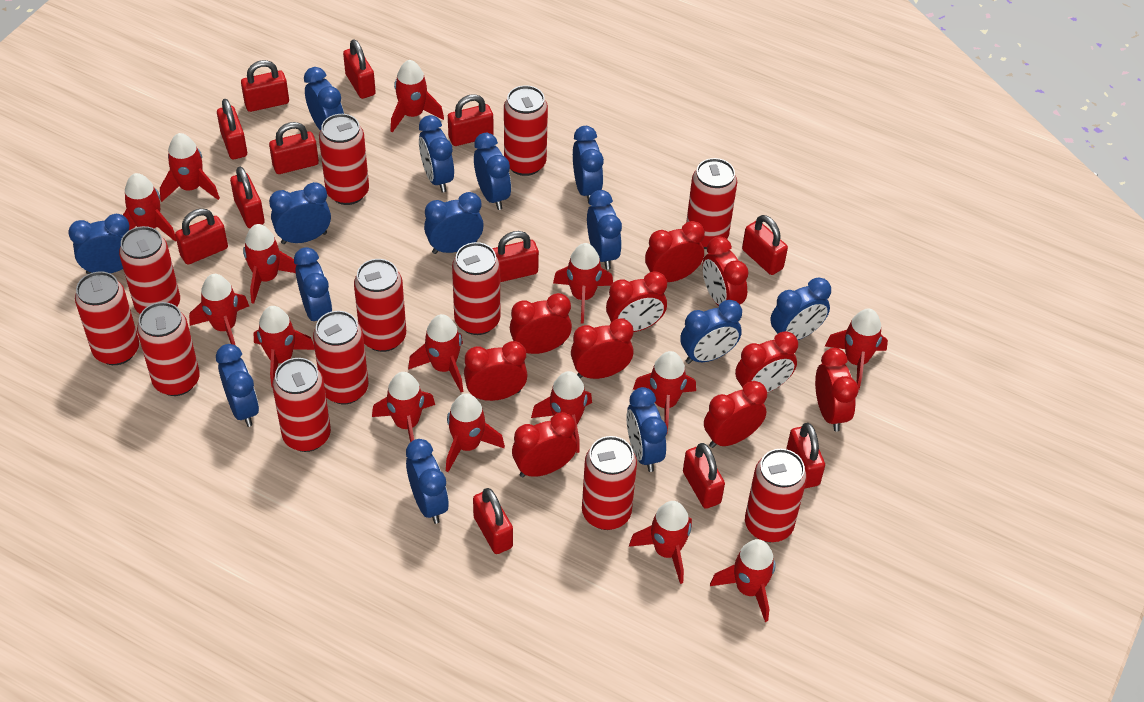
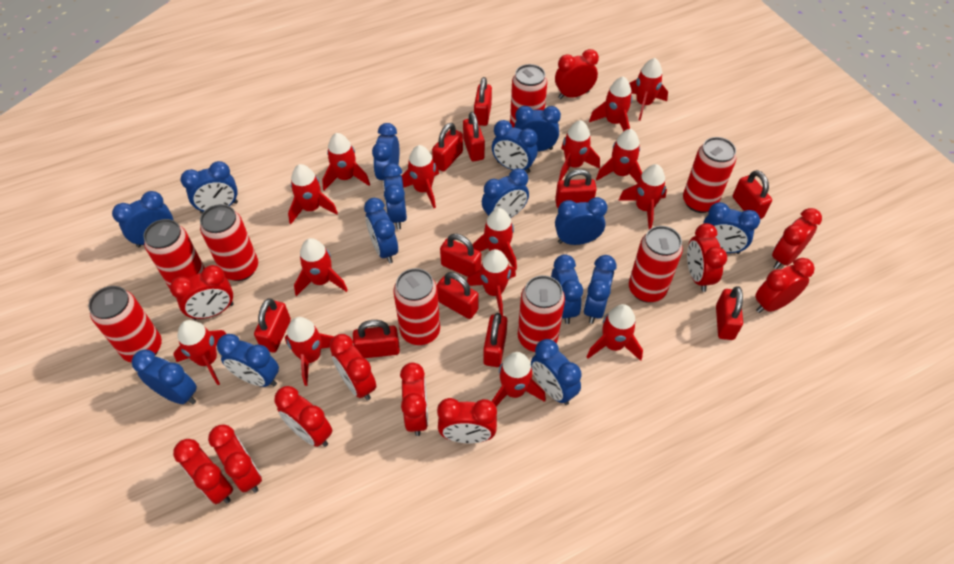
blue clock: [68,214,130,274] [216,344,259,427] [269,182,331,244] [294,247,332,321] [304,67,344,131] [406,439,449,524] [419,115,454,193] [424,192,484,254] [474,133,511,210] [573,126,604,204] [587,190,622,270] [626,387,667,472] [680,300,742,364] [770,277,831,340] = 14 -> [112,191,173,247] [132,349,197,404] [180,161,238,214] [217,334,279,387] [364,198,398,264] [372,123,399,180] [382,163,407,230] [482,168,529,218] [492,120,538,173] [514,106,561,152] [531,339,581,405] [551,254,583,324] [555,197,608,245] [583,255,617,324] [703,202,760,254] = 15
red can: [75,271,139,365] [119,226,180,314] [137,302,200,396] [272,358,331,452] [313,311,368,404] [319,114,369,205] [354,259,406,352] [452,242,500,335] [504,85,548,176] [582,436,637,530] [686,158,737,249] [745,449,807,542] = 12 -> [88,286,162,363] [143,219,205,289] [200,204,258,281] [394,268,440,345] [510,64,547,127] [518,275,565,352] [629,226,683,303] [683,137,736,213] = 8
red clock: [464,341,528,401] [510,293,572,354] [512,412,577,478] [571,318,634,379] [606,271,667,332] [645,221,705,282] [702,236,749,306] [704,381,767,448] [735,331,798,393] [815,348,858,432] = 10 -> [170,265,234,320] [173,439,233,504] [208,424,262,493] [275,386,332,447] [330,334,376,401] [400,363,428,436] [437,398,497,443] [555,49,599,99] [687,223,727,292] [755,258,815,313] [772,208,822,269] = 11
red padlock: [175,209,228,264] [217,99,247,160] [230,167,265,228] [241,60,289,112] [269,122,319,174] [343,39,376,99] [448,94,494,146] [473,488,513,554] [492,231,539,282] [683,443,725,509] [742,215,788,275] [786,423,825,488] = 12 -> [254,299,291,353] [353,320,400,358] [432,123,463,172] [437,272,479,319] [440,234,481,277] [463,112,485,161] [474,77,492,126] [483,313,507,367] [555,169,597,208] [716,286,743,340] [733,170,772,219] = 11

